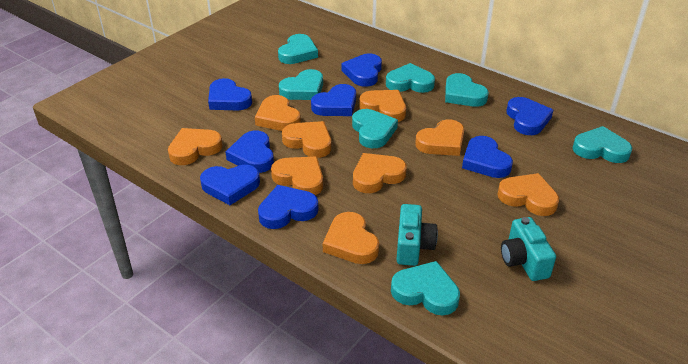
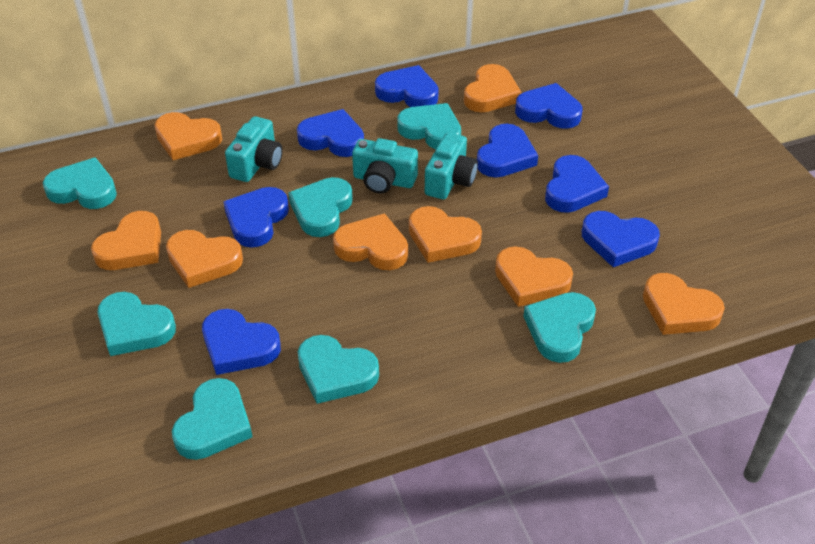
orange heart: [168,128,223,165] [255,95,301,131] [271,157,323,195] [282,121,331,158] [323,212,379,264] [353,153,407,193] [359,90,406,122] [415,119,464,156] [497,173,559,216] = 9 -> [91,211,161,270] [154,112,222,160] [166,230,243,288] [333,213,408,270] [409,206,482,263] [464,64,522,112] [495,246,573,307] [643,273,725,335] = 8
turquoise camera: [396,204,438,266] [501,217,556,281] = 2 -> [225,116,283,182] [352,138,418,194] [425,132,478,199] = 3

